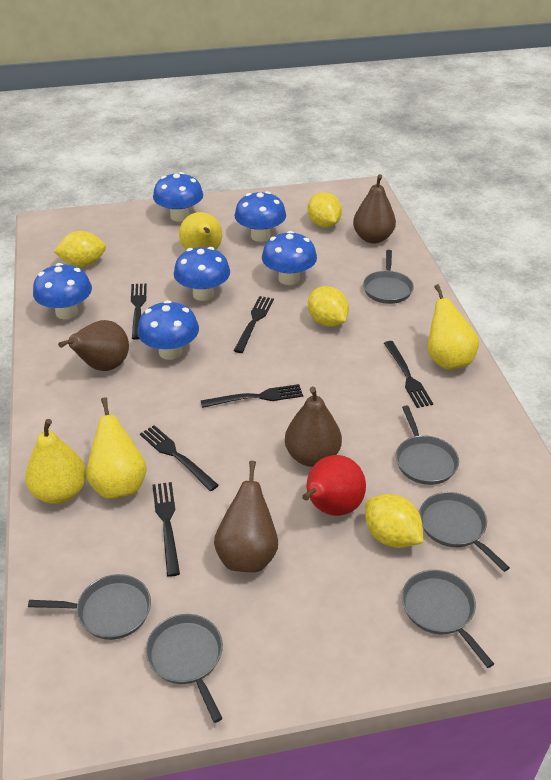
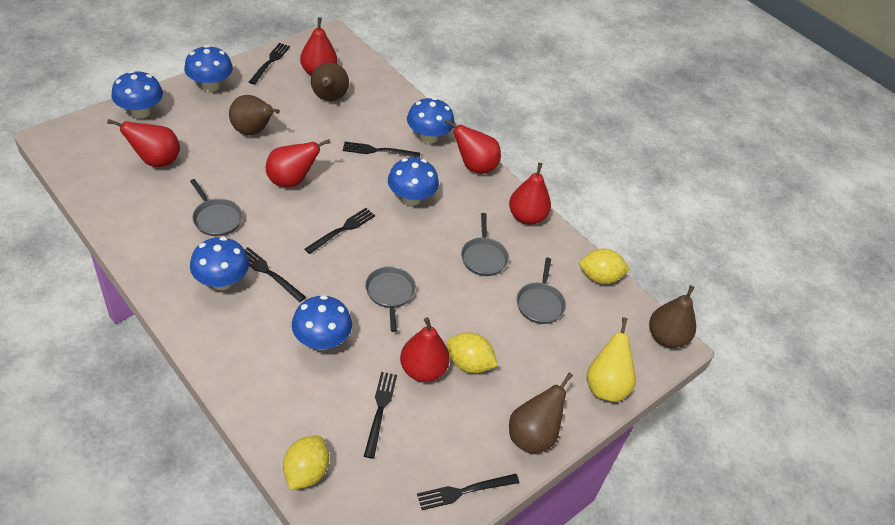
grey pan: [28,574,151,640] [146,614,223,723] [363,250,414,304] [396,406,459,485] [402,570,494,668] [419,492,510,572] = 6 -> [190,179,242,236] [365,267,416,332] [461,213,509,276] [517,258,566,324] = 4
red pear: [302,455,366,516] = 1 -> [107,119,180,167] [266,139,331,187] [300,17,338,75] [400,317,450,382] [445,119,501,174] [509,163,551,225] = 6
yellow lemon: [54,231,106,267] [308,192,342,228] [308,286,349,327] [365,494,424,548] = 4 -> [283,436,329,490] [447,332,498,373] [580,249,630,284] = 3
yellow pear: [25,419,86,504] [86,397,147,499] [179,212,222,250] [428,284,479,370] = 4 -> [587,317,636,402] = 1

